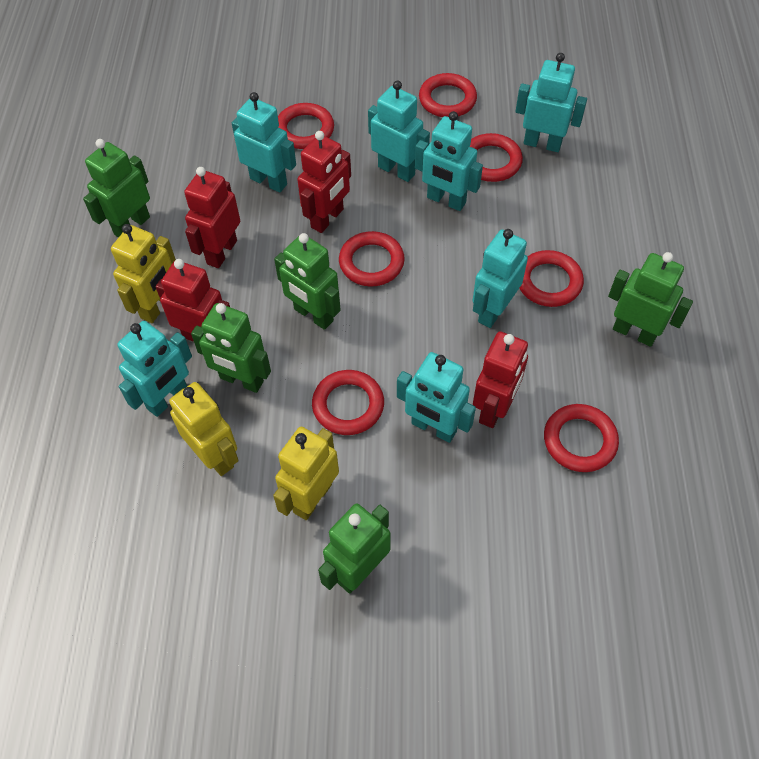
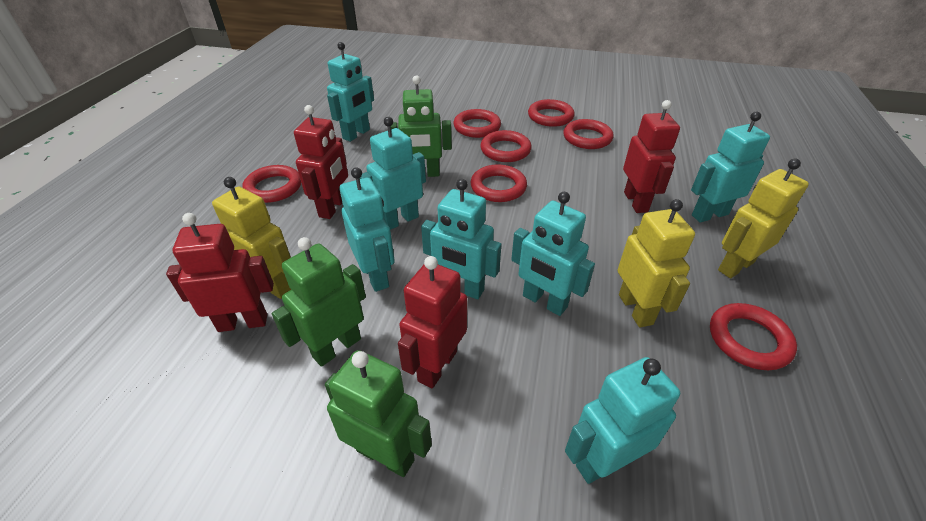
green robot: [83,139,150,238] [191,303,271,393] [274,233,340,330] [318,503,390,593] [608,252,693,347] = 5 -> [272,237,366,367] [325,350,432,477] [391,76,452,177] = 3

